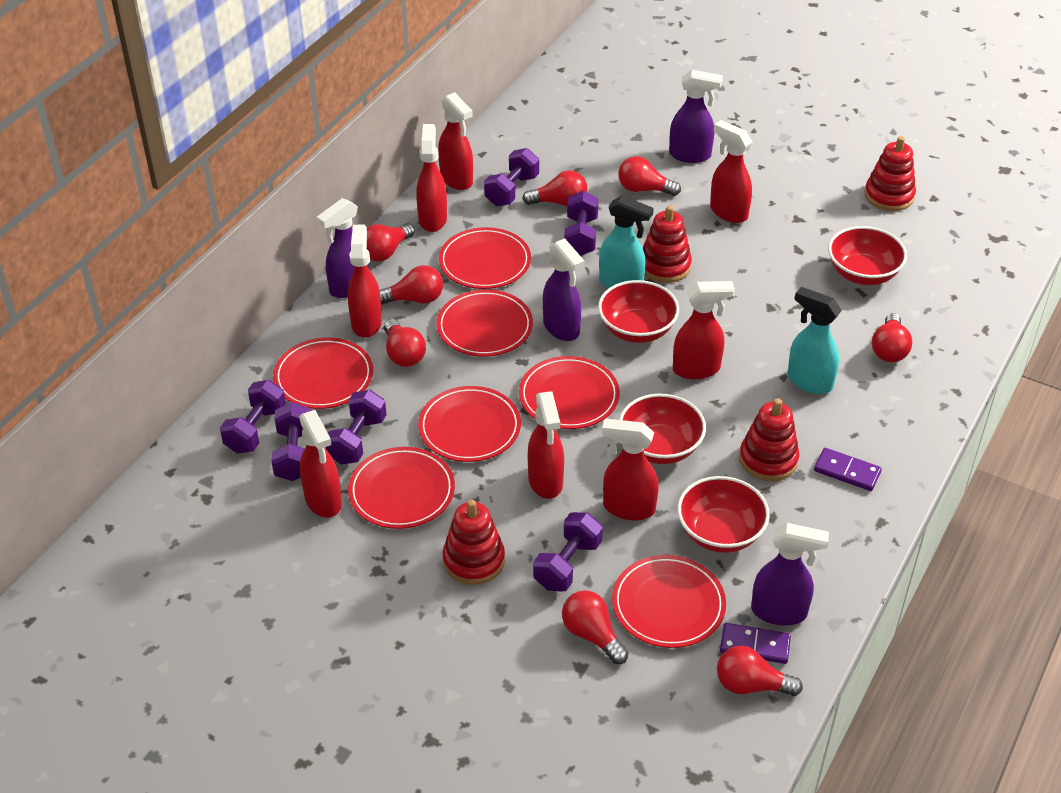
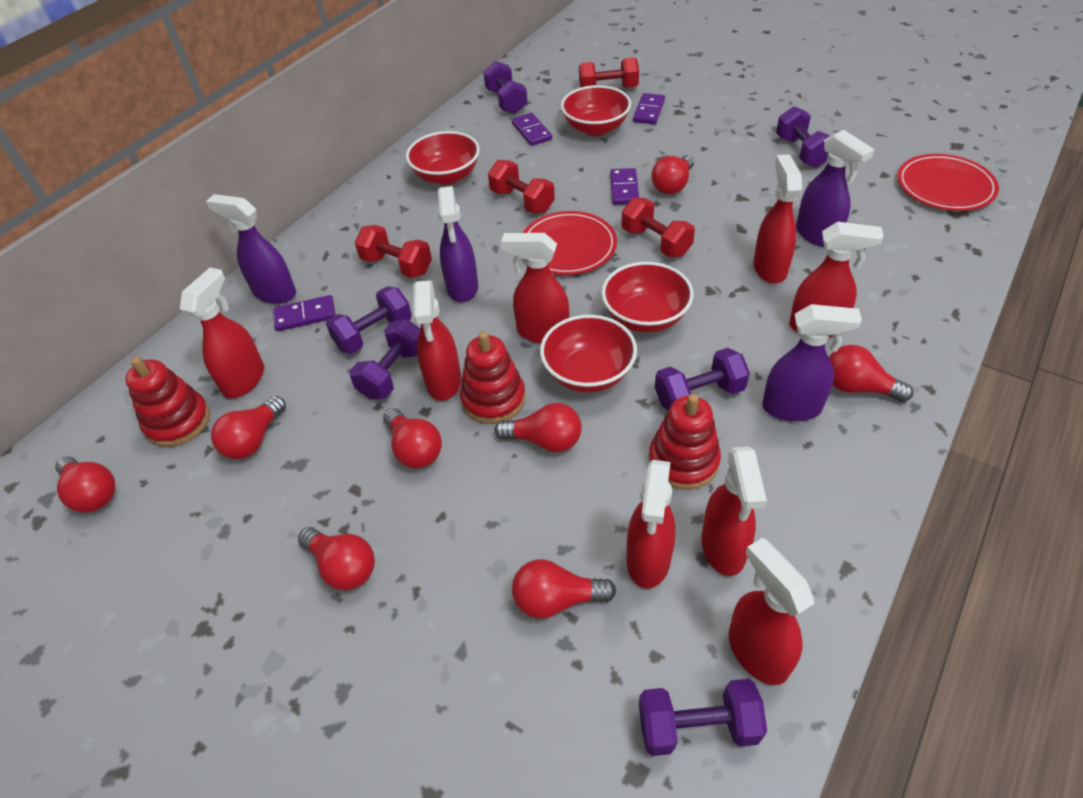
purple domino: [720,623,791,664] [814,448,882,491] = 2 -> [273,295,336,332] [512,113,552,146] [610,168,639,205] [633,93,665,124] = 4
red dumbbell: none = 0 -> [355,225,432,278] [488,160,555,213] [579,57,639,88] [621,197,695,257] = 4
red plate: [273,337,373,409] [348,447,455,529] [418,386,521,462] [437,290,533,357] [439,227,531,289] [519,356,620,429] [612,555,726,648] = 7 -> [523,211,617,275] [897,154,999,211] = 2
red stacking toy: [442,500,505,585] [643,205,692,283] [739,398,799,481] [864,136,916,211] = 4 -> [125,357,210,447] [460,331,526,424] [649,394,721,490] = 3
turquoise spray bottle: [599,195,654,289] [788,287,842,394] = 2 -> none = 0

